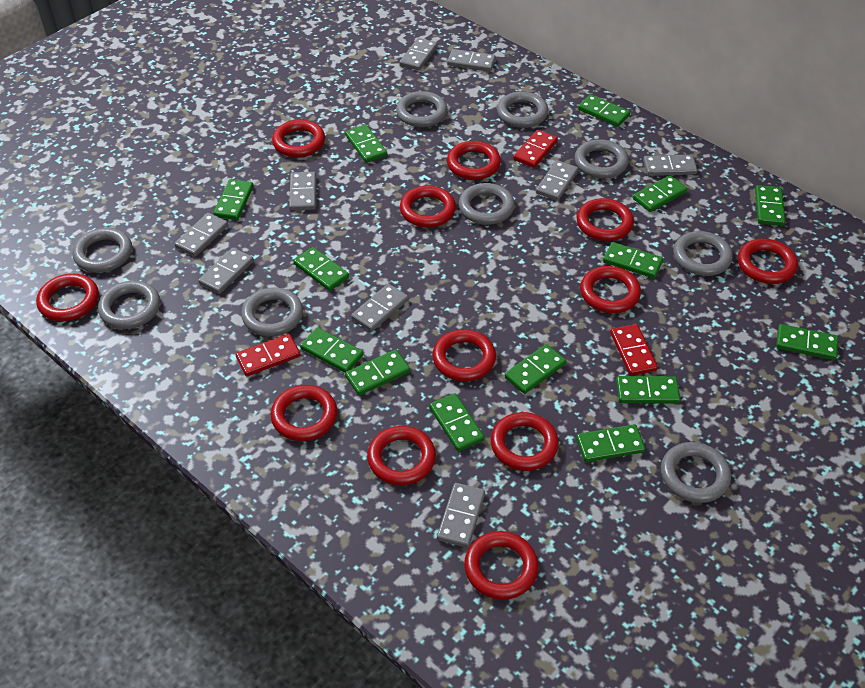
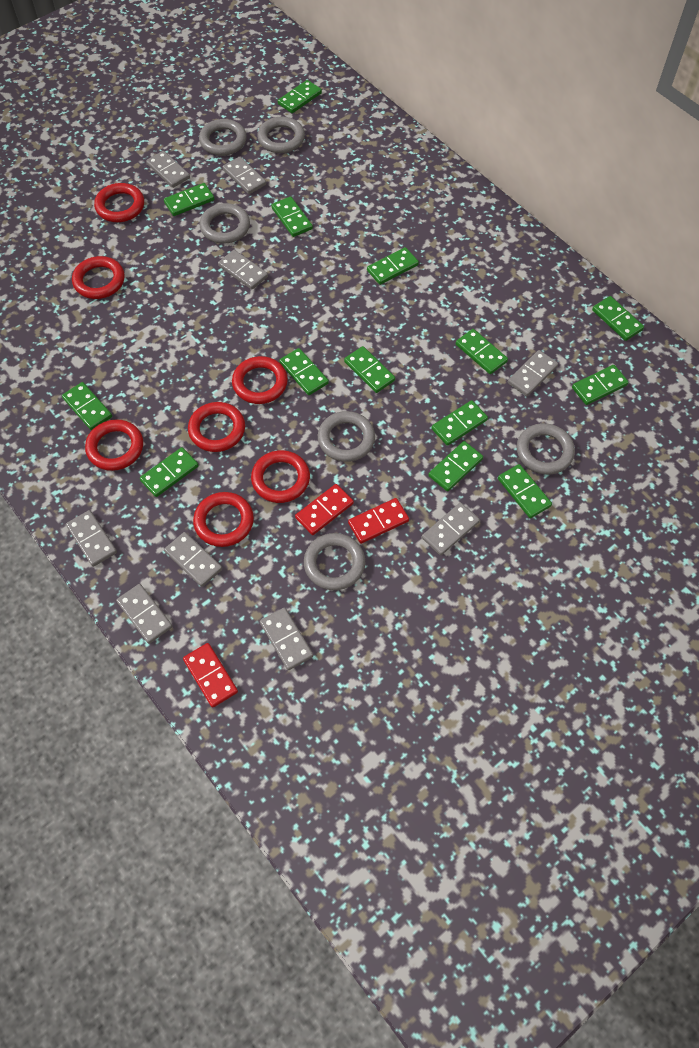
grey ring: [73,228,132,273] [98,281,160,329] [241,288,303,336] [396,91,448,127] [459,183,515,225] [497,91,548,128] [575,139,629,178] [661,442,731,503] [673,231,733,276] = 9 -> [199,119,247,156] [199,203,250,244] [257,117,305,153] [304,533,365,590] [318,411,375,462] [517,423,575,475] = 6
red ring: [36,274,99,322] [271,385,337,441] [272,120,325,157] [367,426,436,485] [400,186,456,228] [432,329,496,381] [447,141,501,180] [464,531,539,600] [491,412,559,471] [577,198,634,241] [580,266,641,313] [738,239,798,284] = 12 -> [72,256,125,299] [85,419,143,471] [94,183,144,222] [188,402,245,452] [193,492,254,547] [232,356,288,404] [251,450,310,503] = 7

